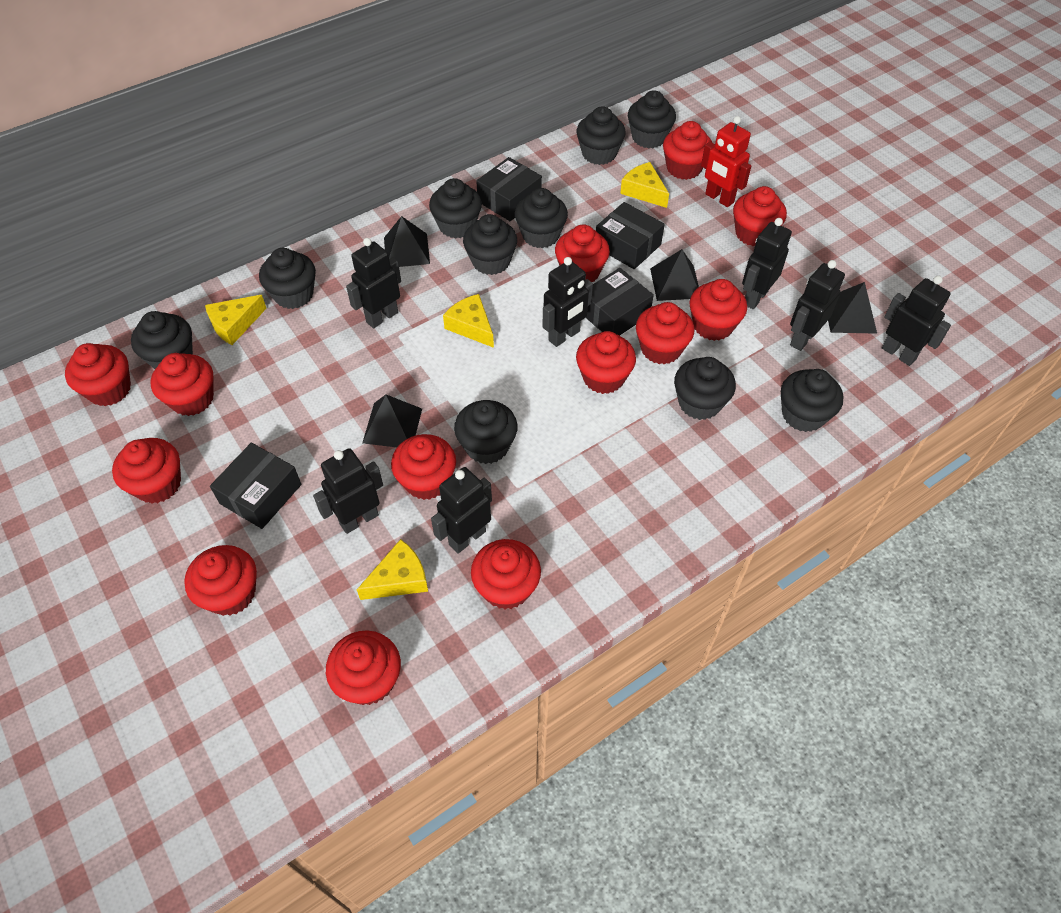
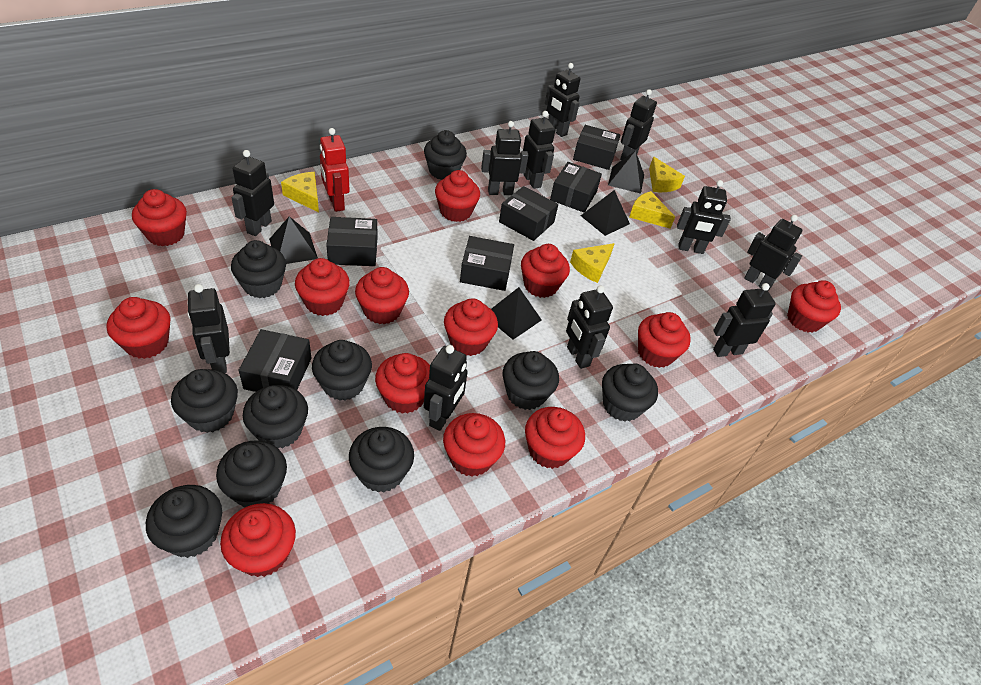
black box: [210,443,301,529] [476,157,542,221] [586,268,654,336] [596,202,665,269] = 4 -> [239,329,312,392] [327,217,377,266] [460,236,514,291] [499,186,558,241] [550,162,602,213] [573,125,620,170] = 6
black robot: [313,448,383,534] [346,238,401,328] [431,467,492,554] [542,257,593,347] [742,218,792,309] [790,260,845,351] [882,276,951,366] = 7 -> [187,284,230,373] [231,150,274,236] [424,345,468,431] [481,121,528,195] [523,111,556,189] [545,63,581,137] [566,285,613,369] [620,89,657,160] [677,180,731,254] [713,283,776,357] [744,215,802,291] = 11

